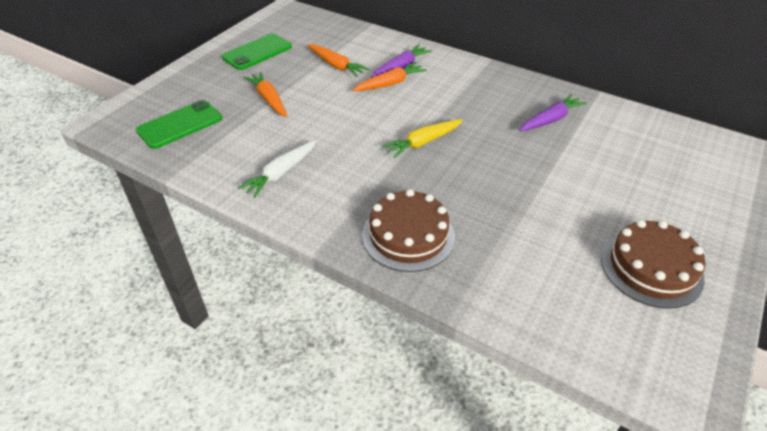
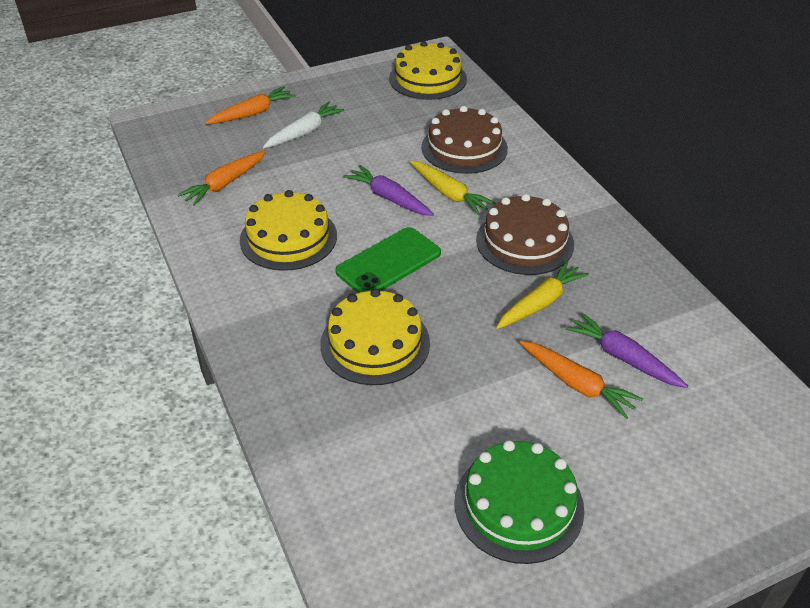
green cake: none = 0 -> [455,440,585,564] = 1
green phone: [136,100,222,149] [222,33,292,70] = 2 -> [335,227,441,293] = 1
yellow cake: none = 0 -> [240,190,337,271] [320,289,430,385] [389,41,467,100] = 3
yellow carrot: [382,119,463,158] = 1 -> [410,160,496,215] [496,261,589,329] = 2

